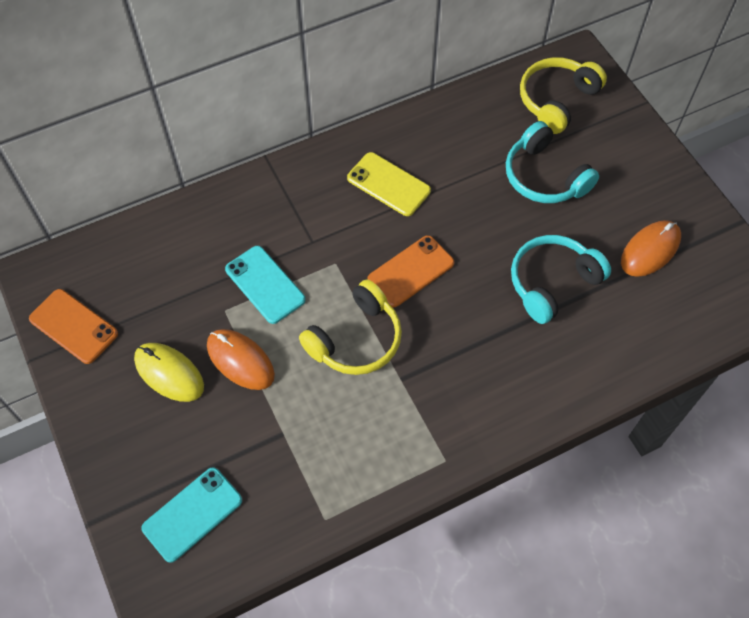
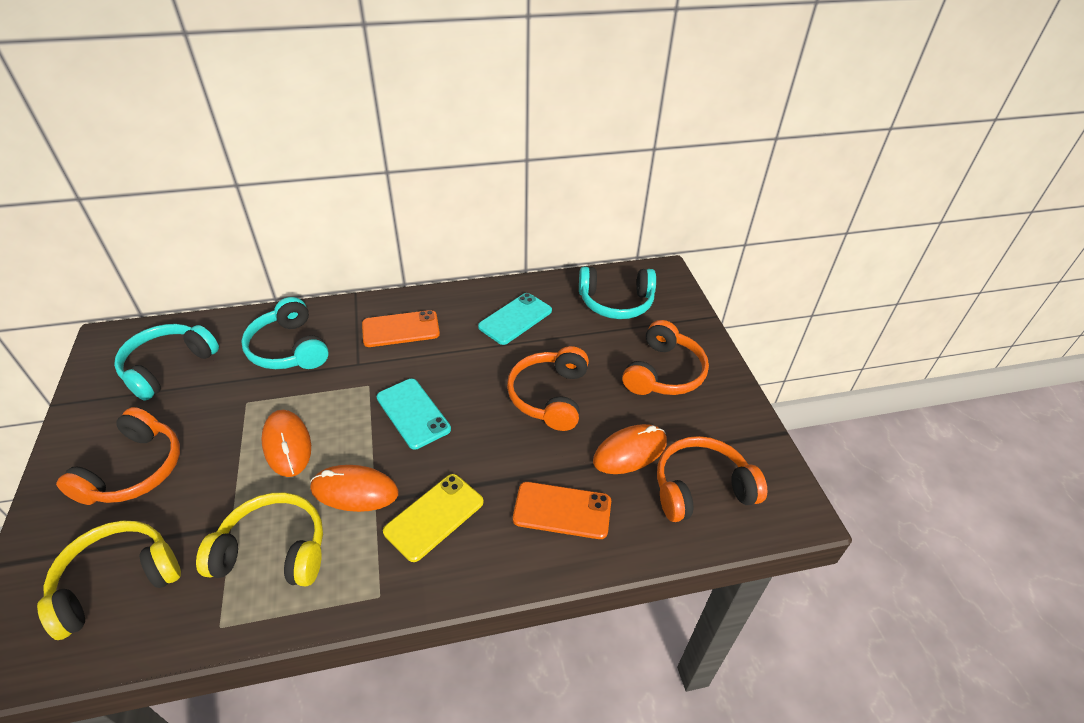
orange headphones: none = 0 -> [56,407,180,505] [507,346,589,431] [622,320,709,395] [657,436,767,522] = 4
orange mouse: [207,329,275,390] [621,220,681,277] = 2 -> [261,410,311,477] [310,465,398,512] [593,424,667,474] = 3
turquoise headphones: [506,121,599,203] [511,235,611,324] = 2 -> [114,324,219,401] [241,297,329,369] [579,267,656,319] = 3
yellow mouse: [134,343,204,402] = 1 -> none = 0

